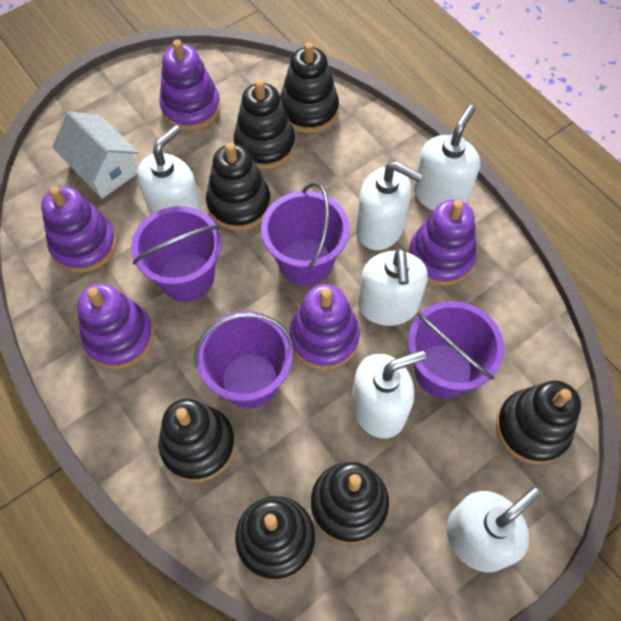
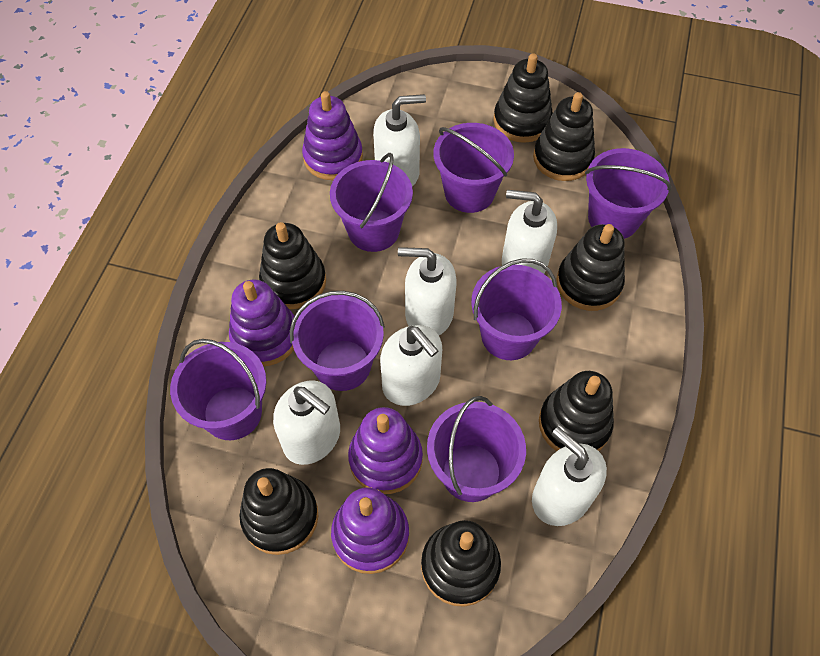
purple bucket: [131,206,221,302] [194,311,293,408] [261,182,350,286] [408,301,504,398] = 4 -> [170,339,267,440] [290,291,385,391] [330,153,413,252] [427,396,526,502] [434,123,514,213] [471,258,562,360] [585,148,672,239] = 7
purple stacking toy: [41,186,117,273] [77,284,154,369] [160,40,221,131] [289,284,360,370] [408,199,477,286] = 5 -> [229,280,294,366] [302,91,363,180] [331,487,409,574] [348,407,423,494] = 4
white house: [52,111,139,199] = 1 -> none = 0

